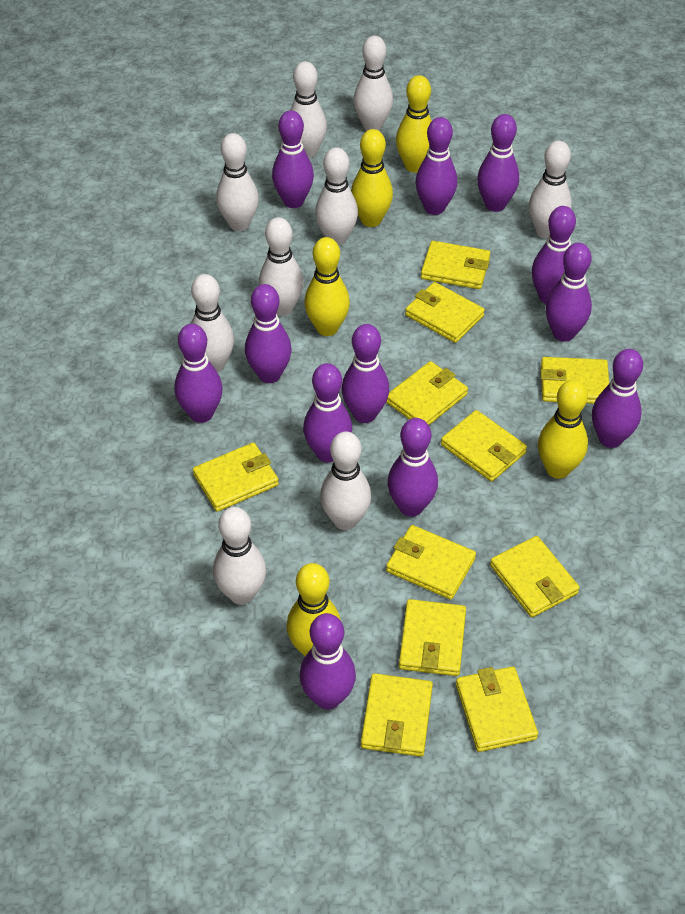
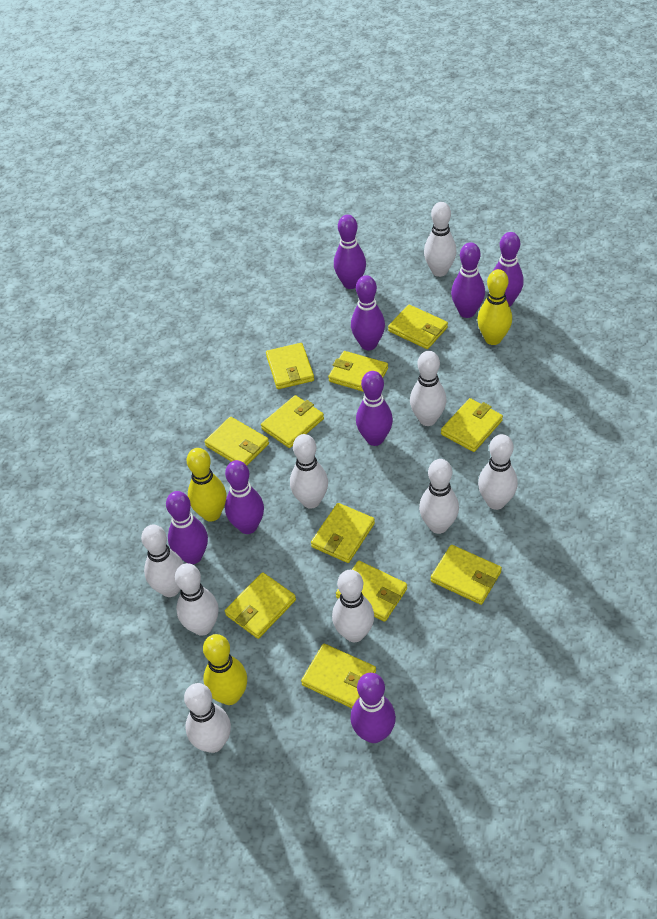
purple bowling pin: [174,324,223,423] [245,284,292,383] [272,110,314,208] [300,613,356,709] [303,363,352,462] [342,324,389,423] [387,418,438,517] [416,117,457,215] [477,114,519,212] [532,206,576,304] [545,243,592,342] [592,349,643,448] = 12 -> [166,491,208,564] [225,460,264,534] [334,215,366,289] [351,275,385,350] [351,673,396,743] [356,371,393,446] [451,242,485,318] [493,232,524,307] = 8
yellow bowling pin: [287,563,341,656] [304,237,350,336] [351,129,393,227] [396,75,432,173] [538,380,588,479] = 5 -> [187,448,226,522] [203,634,247,705] [477,269,512,345] = 3

